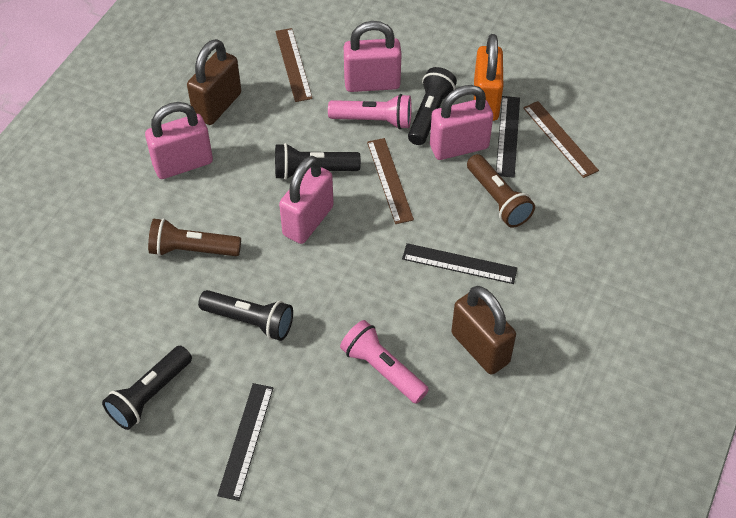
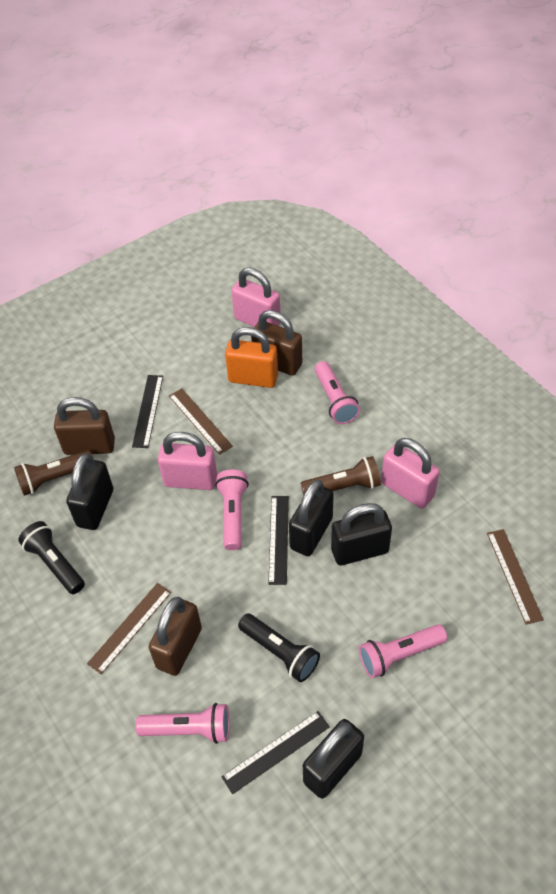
black flashlight: [102,346,192,430] [198,290,293,341] [275,143,361,180] [408,67,457,145] = 4 -> [18,521,85,594] [238,613,320,682] = 2
black padlock: none = 0 -> [66,453,113,530] [289,480,334,556] [303,719,364,799] [331,503,392,565] = 4
brown padlock: [187,39,241,125] [451,286,516,375] = 2 -> [54,397,115,455] [149,596,202,676] [251,310,302,376] = 3
pink flashlight: [328,94,412,129] [340,320,429,404] = 2 -> [136,703,230,744] [215,470,249,550] [315,361,360,424] [359,624,447,678] = 4
pink padlock: [145,102,213,179] [279,156,334,244] [344,21,402,92] [430,85,493,160] = 4 -> [158,432,217,490] [231,268,281,327] [381,438,440,509] = 3

